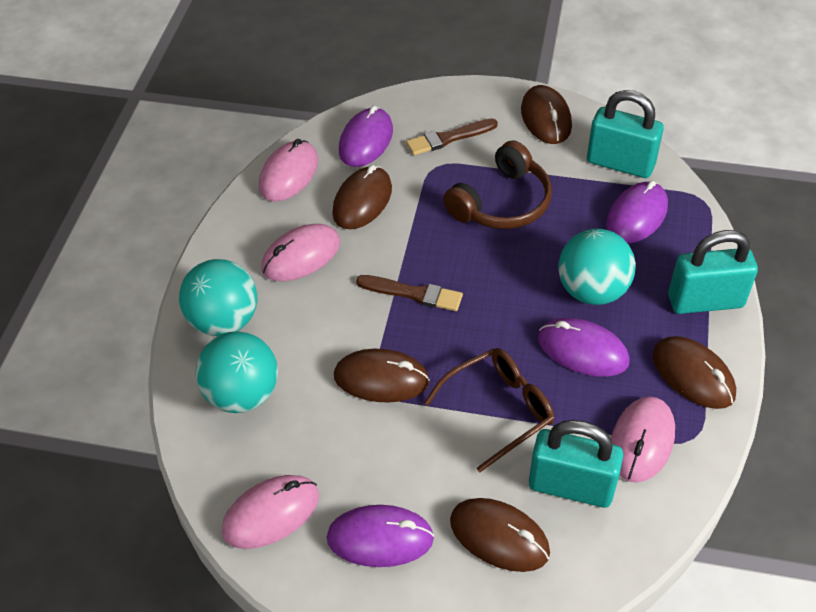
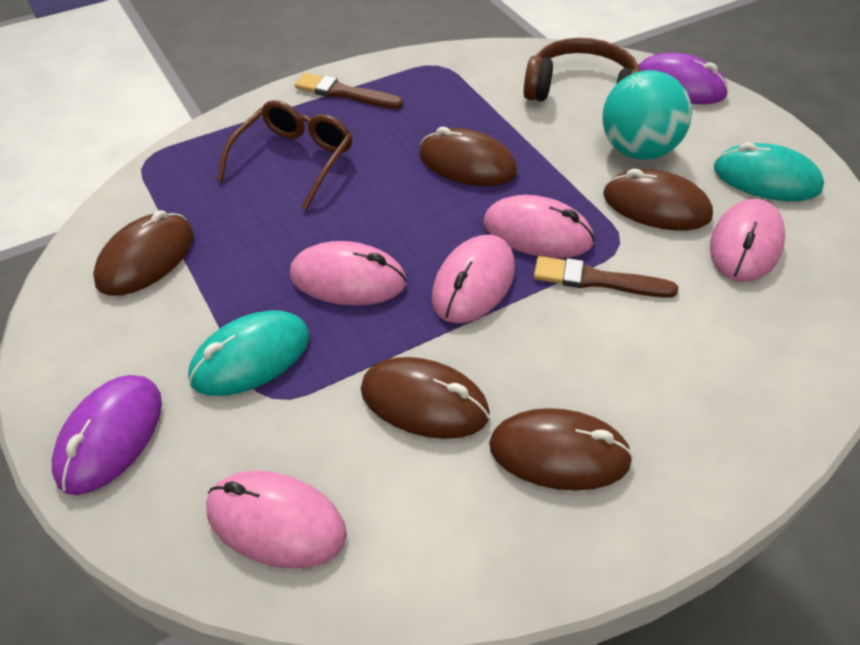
pink mouse: [222,475,319,549] [259,139,318,201] [261,224,340,281] [611,396,675,483] = 4 -> [206,471,347,569] [290,241,407,306] [432,235,515,323] [483,195,595,258] [710,199,785,282] = 5
purple mouse: [327,505,434,567] [339,105,393,167] [538,318,630,377] [606,181,668,243] = 4 -> [52,375,162,495] [639,53,729,104] = 2
turquoise ball: [179,259,257,336] [195,331,278,413] [558,229,636,305] = 3 -> [602,70,692,160] = 1
turquoise mouse: none = 0 -> [188,310,309,396] [714,143,824,201] = 2
turquoise padlock: [529,420,623,508] [587,90,664,178] [668,230,758,314] = 3 -> none = 0

